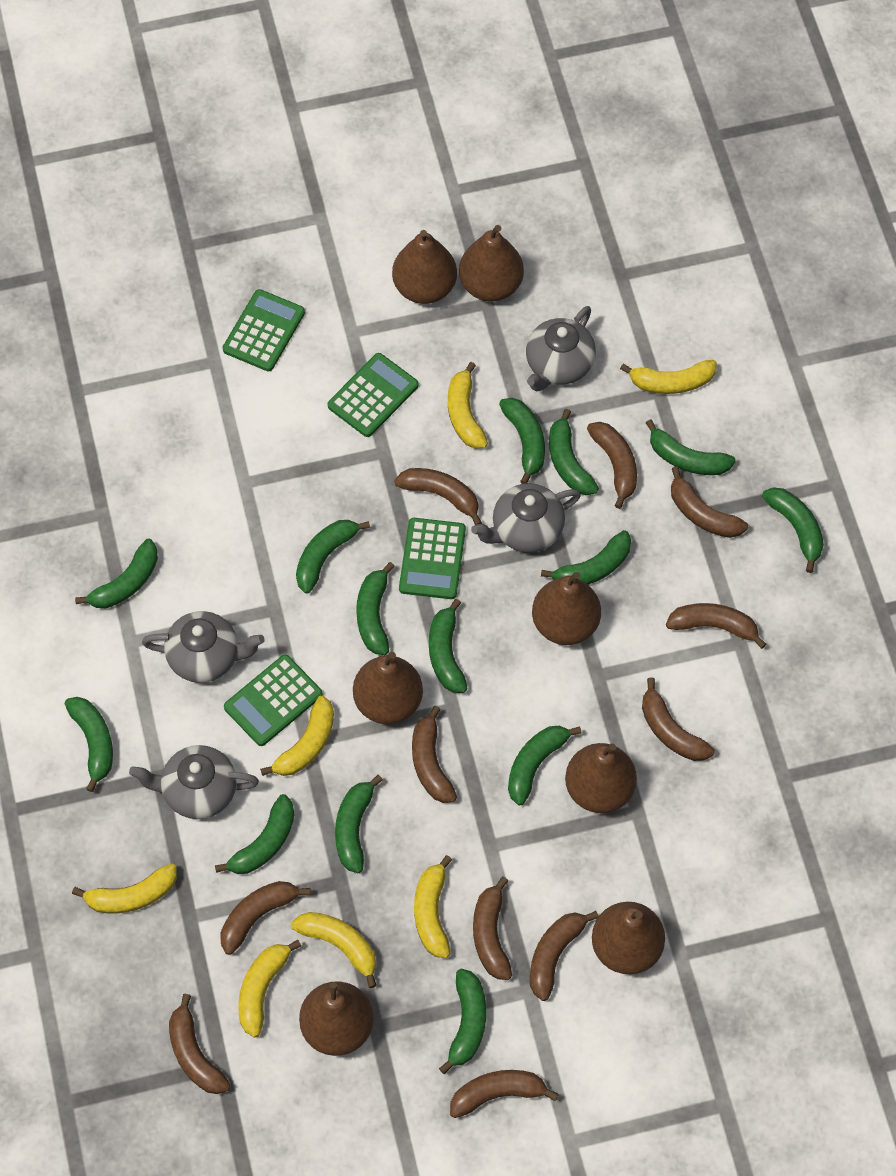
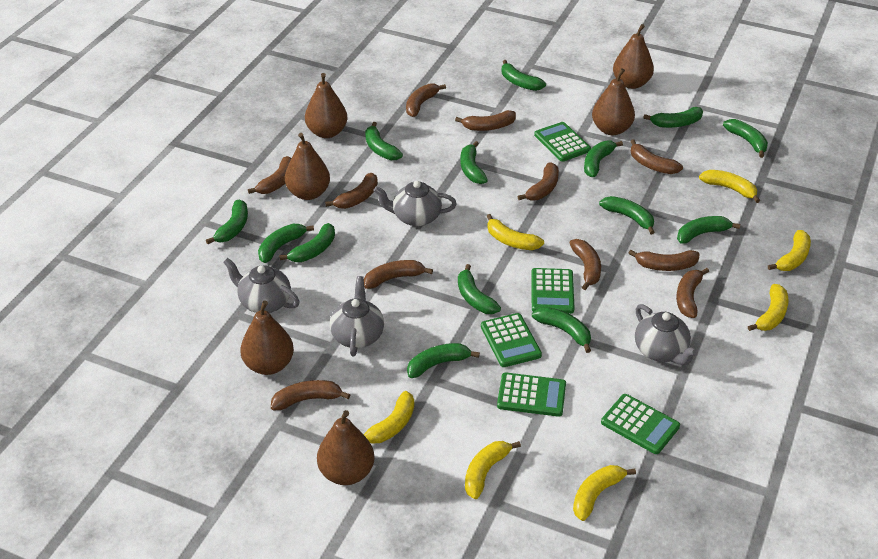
brown pear: [299,981,374,1056] [353,652,423,724] [392,230,457,304] [459,225,524,301] [532,572,601,645] [565,743,637,813] [592,902,665,974] = 7 -> [240,301,294,375] [285,133,330,200] [305,73,347,138] [317,410,374,485] [592,68,635,135] [613,24,654,89] = 6
green calculator: [223,289,305,371] [224,655,323,746] [328,353,419,437] [399,518,466,599] = 4 -> [481,313,542,367] [497,373,566,417] [531,268,575,314] [534,122,591,162] [601,394,680,454] = 5

